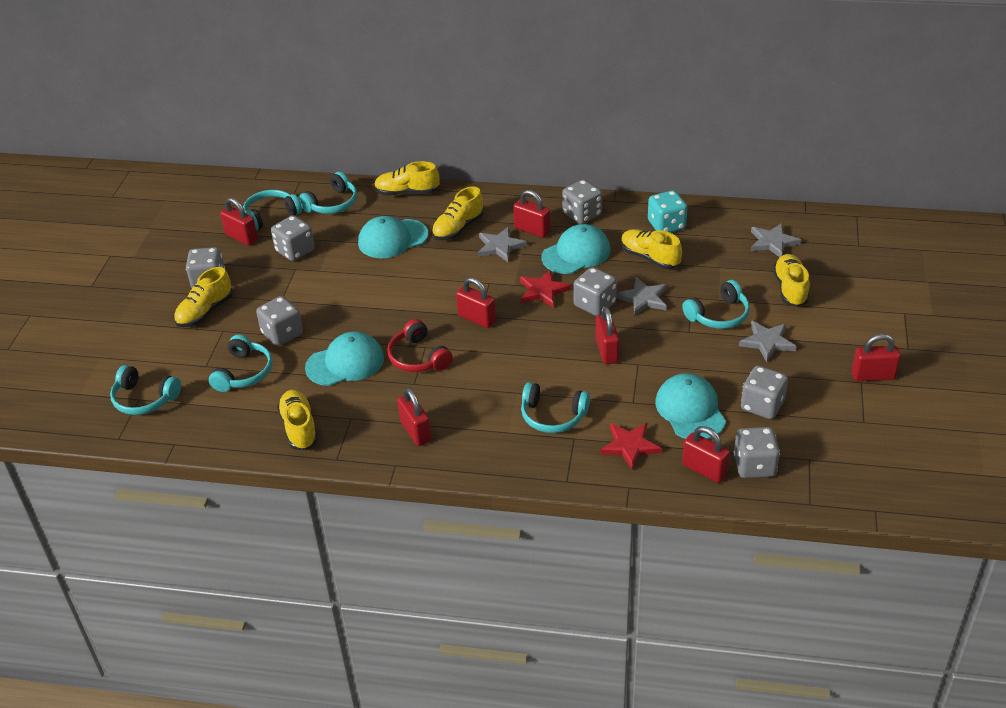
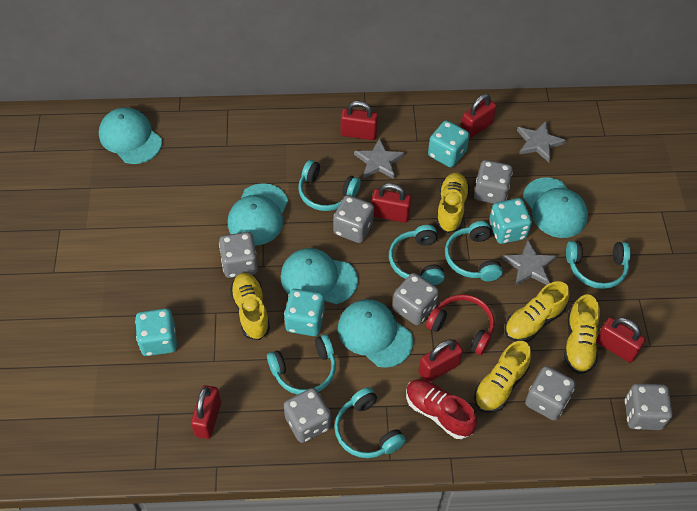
grey star: [478,227,527,262] [616,277,667,316] [739,321,797,362] [751,223,801,257] = 4 -> [354,138,405,179] [502,240,557,286] [517,121,566,162] = 3
red padlock: [220,197,258,246] [397,387,431,446] [456,277,496,328] [513,190,551,238] [596,307,619,364] [682,426,730,483] [852,334,901,381] = 7 -> [191,385,221,439] [341,101,378,140] [371,183,412,223] [418,339,463,381] [461,94,497,139] [596,317,646,363] = 6
red shoe: none = 0 -> [406,379,477,439] = 1
red star: [520,270,571,307] [600,423,662,470] = 2 -> none = 0
turquoise cap: [305,331,384,386] [358,216,428,258] [541,224,611,274] [655,373,726,439] = 4 -> [99,107,162,164] [228,183,288,245] [281,248,358,304] [338,299,413,368] [523,178,588,238] = 5
turquoise dice: [648,190,687,232] = 1 -> [135,308,177,356] [284,289,325,336] [428,120,470,168] [489,198,532,244] = 4
yellow shoe: [174,267,233,327] [277,390,318,450] [374,161,440,196] [432,186,484,240] [621,229,682,269] [773,254,810,307] = 6 -> [230,273,270,340] [436,173,470,233] [474,341,531,413] [505,281,570,342] [564,294,600,374] = 5

